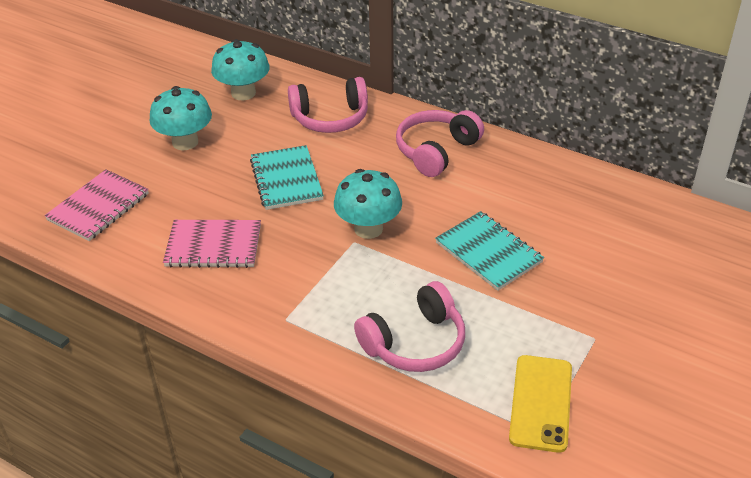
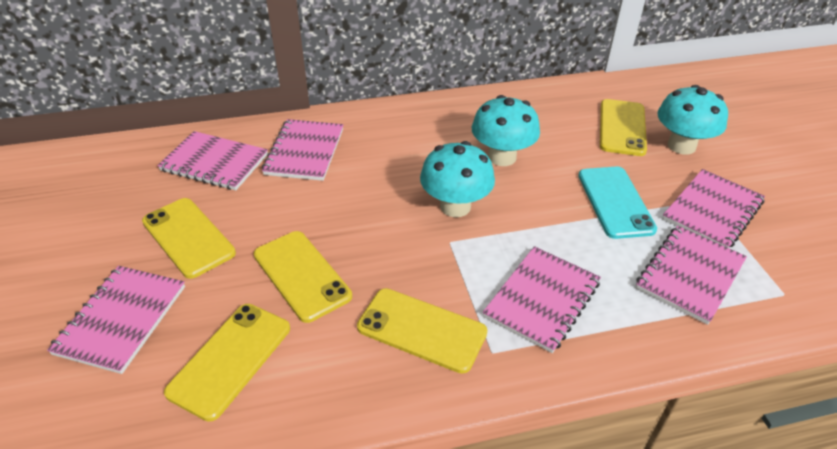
pink headphones: [288,77,368,133] [354,281,465,372] [396,110,484,177] = 3 -> none = 0
pink notebook: [44,169,149,241] [163,220,261,268] = 2 -> [47,266,185,374] [157,131,268,190] [262,119,343,181] [483,246,601,353] [636,225,747,325] [662,169,765,248] = 6
turquoise notebook: [250,145,324,210] [435,211,544,291] = 2 -> none = 0
turquoise phone: none = 0 -> [578,166,657,239] = 1
yellow phone: [509,355,572,453] = 1 -> [142,198,236,279] [164,304,290,422] [254,231,352,323] [357,288,487,374] [600,99,647,156] = 5

